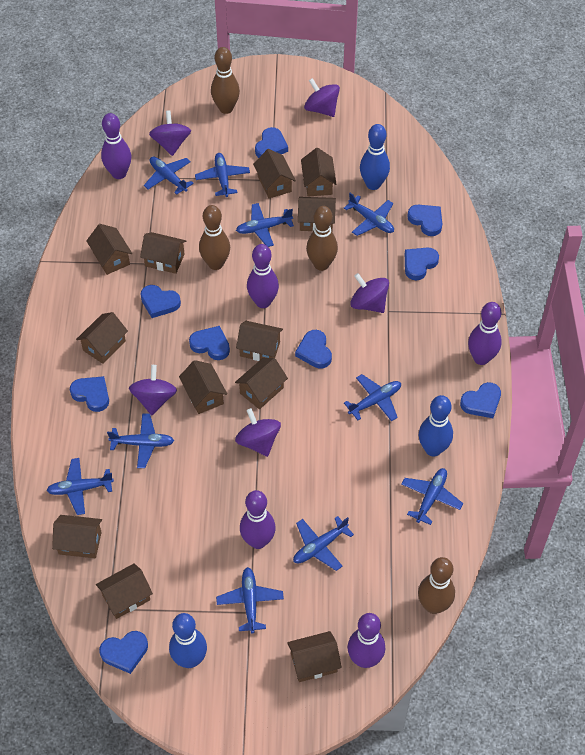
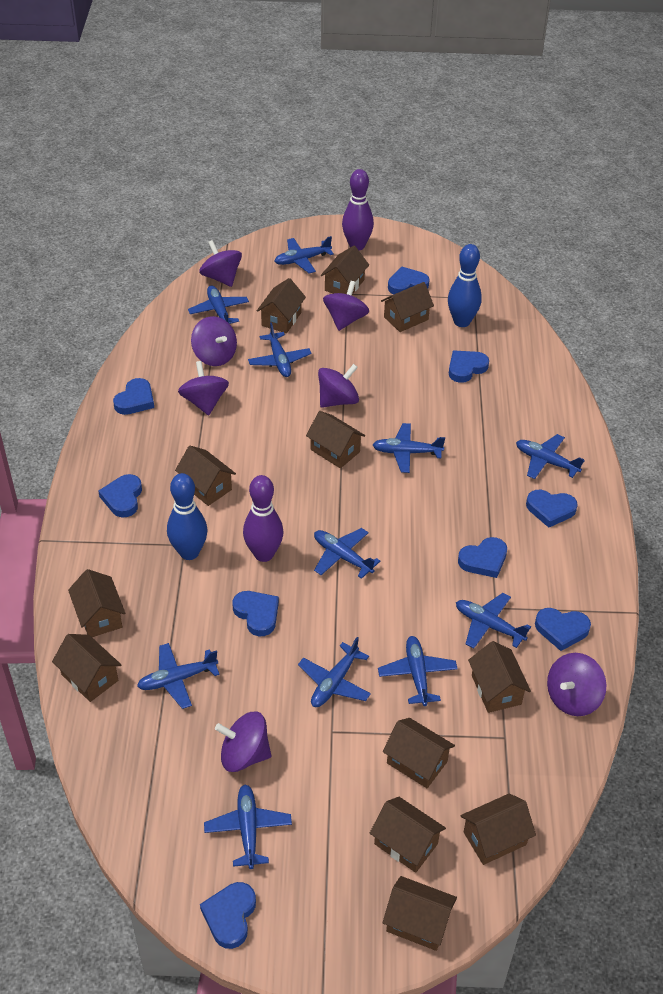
blue bowling pin: [169,613,207,668] [360,124,390,190] [419,395,453,457] = 3 -> [167,473,208,560] [448,244,482,327] = 2
blue plane: [46,458,114,515] [107,414,174,468] [144,157,194,195] [195,153,250,197] [216,567,284,633] [236,203,294,247] [293,516,354,571] [344,193,394,236] [344,374,401,421] [401,468,463,525] = 10 -> [137,643,220,709] [188,286,249,324] [204,785,292,869] [248,322,312,377] [275,236,334,274] [298,637,371,707] [314,528,380,579] [373,423,445,473] [378,636,458,706] [456,593,531,649] [516,434,585,479] = 11
brown bowling pin: [199,205,230,270] [211,47,240,114] [306,206,338,271] [418,557,455,614] = 4 -> none = 0
purple bowling pin: [101,113,131,179] [240,490,276,549] [247,244,279,308] [347,613,385,668] [468,302,502,365] = 5 -> [243,475,284,562] [342,169,374,251] = 2
purple spinning top: [129,365,177,415] [149,110,191,156] [235,408,281,457] [304,78,340,117] [350,273,389,313] = 5 -> [178,361,229,415] [191,316,237,366] [199,240,242,287] [215,711,271,772] [318,364,359,408] [323,281,369,331] [547,653,607,716] = 7

